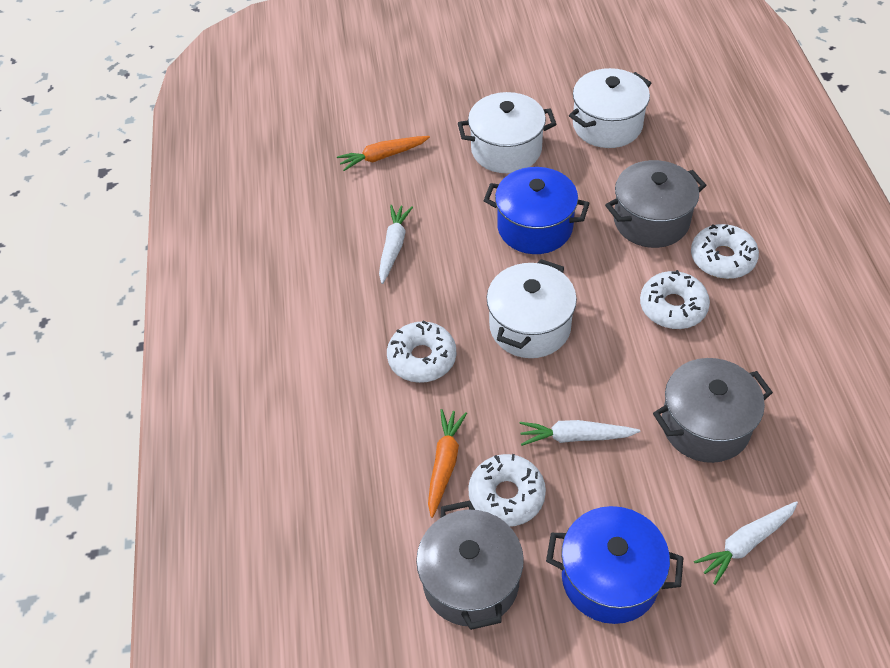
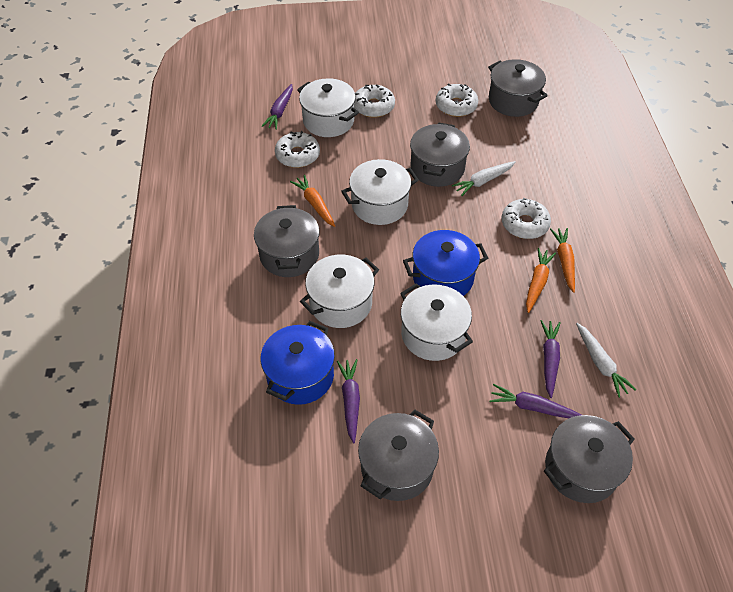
grey pot: [416,500,524,630] [605,160,707,248] [653,358,773,463] = 3 -> [254,205,320,277] [358,410,439,501] [410,122,470,187] [488,59,548,117] [544,415,635,503] = 5
orange carrot: [337,136,430,171] [428,409,467,518] = 2 -> [290,175,335,227] [526,248,556,313] [550,228,575,293] = 3
purple carrot: none = 0 -> [261,84,293,130] [337,359,360,443] [489,384,581,418] [540,320,561,398] = 4
white carrot: [379,205,413,284] [520,420,640,446] [694,501,798,585] = 3 -> [452,161,516,196] [576,323,636,398] = 2
white pot: [458,92,556,173] [487,259,577,358] [569,68,651,148] = 3 -> [297,78,359,137] [300,255,379,328] [341,159,419,225] [400,283,473,361] = 4

